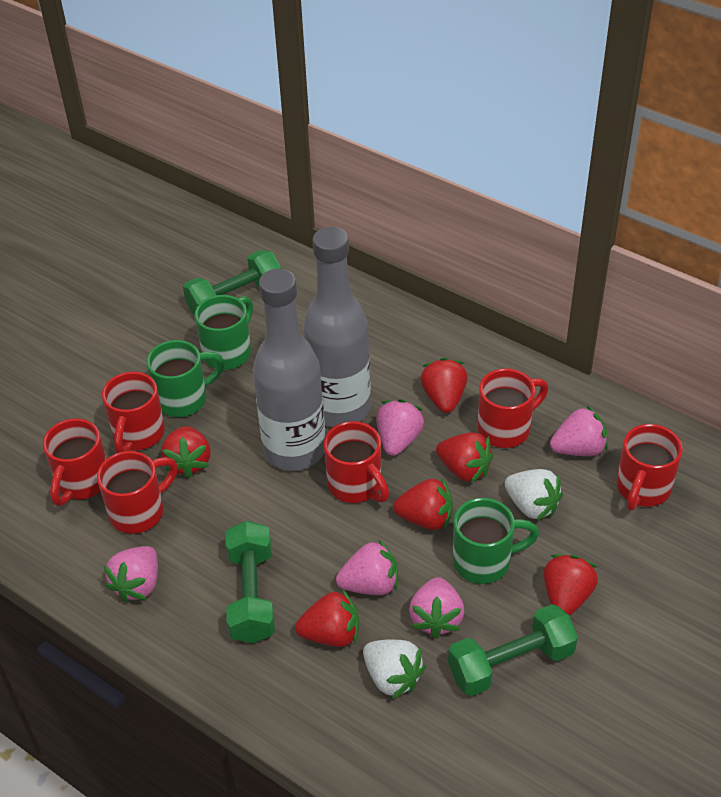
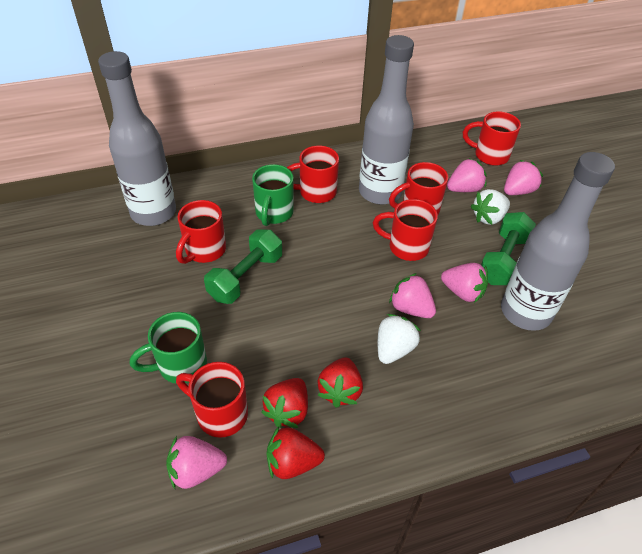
green dumbbell: [183,250,281,316] [225,521,275,643] [448,604,578,696] = 3 -> [204,229,282,304] [481,212,536,285] = 2
green mug: [146,340,225,417] [195,295,253,370] [453,498,539,584] = 3 -> [130,312,207,384] [252,164,294,226] = 2
grey bottle: [253,269,325,471] [303,227,371,427] = 2 -> [98,51,176,226] [359,35,414,205] [501,152,615,331] = 3
red strawberry: [161,426,211,478] [295,589,359,647] [393,478,453,530] [420,358,467,413] [436,432,493,483] [544,554,598,616] = 6 -> [261,378,308,428] [266,426,325,479] [317,357,363,408] = 3

